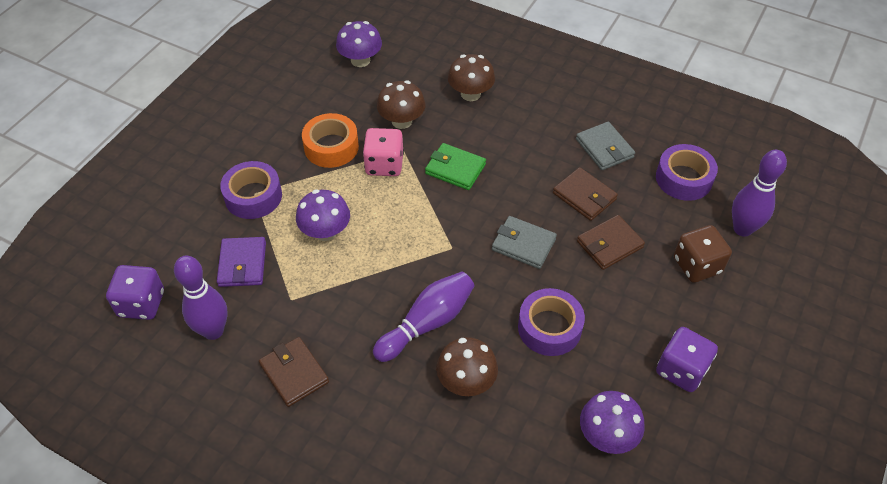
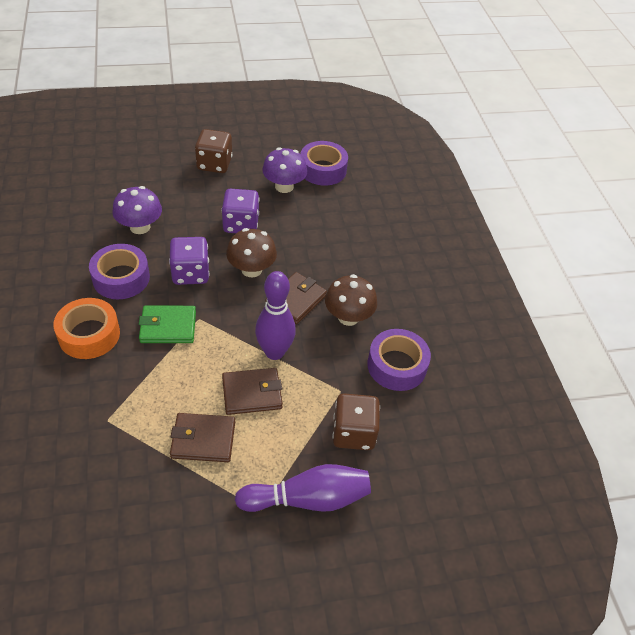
brown dice: [674,225,732,283] = 1 -> [195,129,232,173] [332,393,380,450] = 2
brown mushroom: [377,80,426,129] [436,337,498,396] [448,54,495,101] = 3 -> [226,228,277,278] [325,274,377,326] = 2
grey wallet: [492,216,557,269] [576,122,635,170] = 2 -> none = 0
pink dice: [363,128,404,176] = 1 -> none = 0
purple bowling pin: [174,256,228,340] [373,271,475,362] [732,150,787,237] = 3 -> [235,464,371,512] [255,271,296,360] = 2
purple mushroom: [296,189,350,241] [336,21,382,67] [580,391,645,454] = 3 -> [113,186,162,234] [262,147,307,193] = 2
purple wallet: [217,237,266,287] = 1 -> none = 0

